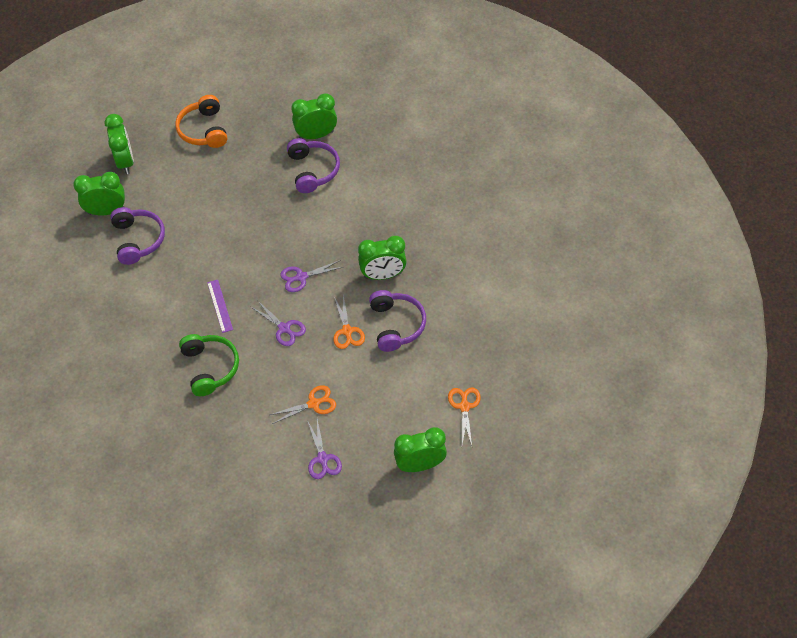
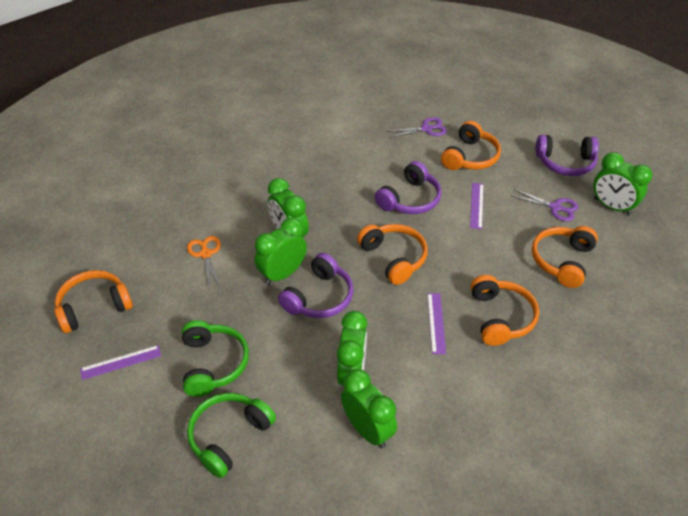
green headphones: [179,334,239,396] = 1 -> [182,320,249,397] [187,393,276,478] = 2
orange headphones: [176,95,227,148] = 1 -> [54,270,133,333] [357,224,428,285] [441,121,501,170] [471,275,539,346] [532,226,598,288] = 5
orange scissors: [270,385,336,424] [333,295,365,349] [448,388,481,446] = 3 -> [187,236,221,288] = 1
purple ruler: [207,280,233,333] = 1 -> [80,345,161,380] [427,293,446,354] [470,183,484,229] = 3
purple scissors: [251,300,306,346] [280,260,343,292] [307,419,342,479] = 3 -> [387,117,447,138] [512,189,578,221] = 2

